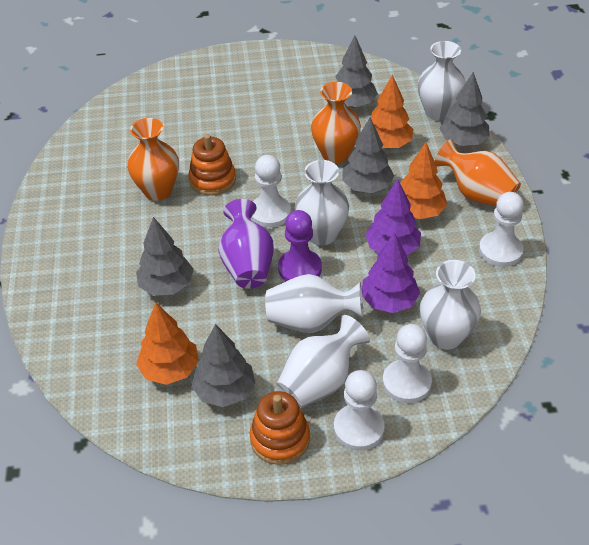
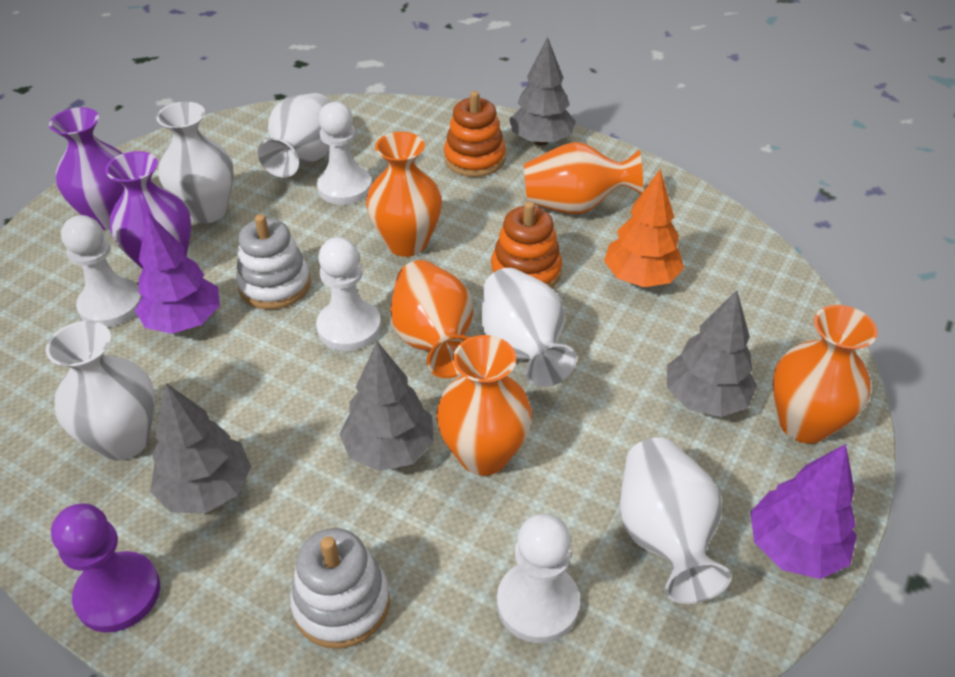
grey tree: [136,217,194,296] [192,324,255,407] [335,36,378,108] [342,117,394,193] [439,72,490,146] = 5 -> [150,383,251,514] [339,341,434,471] [509,37,576,146] [667,290,757,417] = 4
orange tree: [136,303,199,385] [371,74,414,148] [401,142,447,219] = 3 -> [604,169,684,287] = 1
orange vase: [127,118,179,201] [311,82,361,164] [434,139,521,206] = 3 -> [366,132,442,257] [390,260,473,378] [436,335,532,476] [524,142,643,214] [773,305,878,444] = 5
purple vase: [218,199,274,289] = 1 -> [49,107,124,230] [105,151,191,270] = 2
white stacking toy: none = 0 -> [236,214,311,309] [290,528,390,649] = 2

